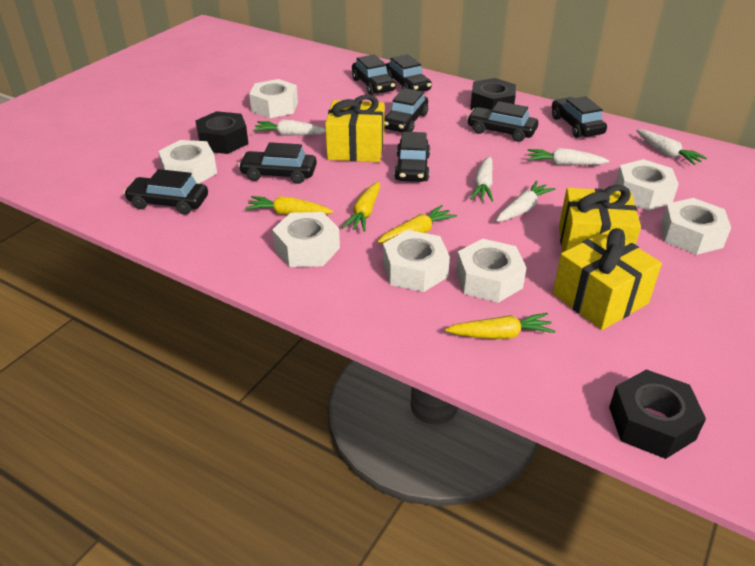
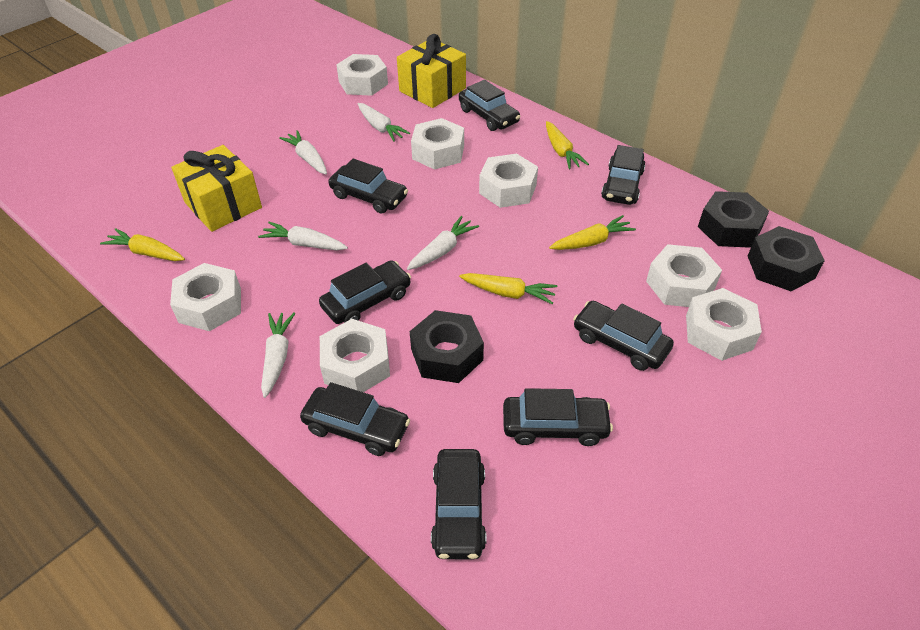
yellow gift: [325,95,385,162] [553,228,662,330] [559,185,641,252] = 3 -> [171,145,262,232] [397,34,466,108] = 2

